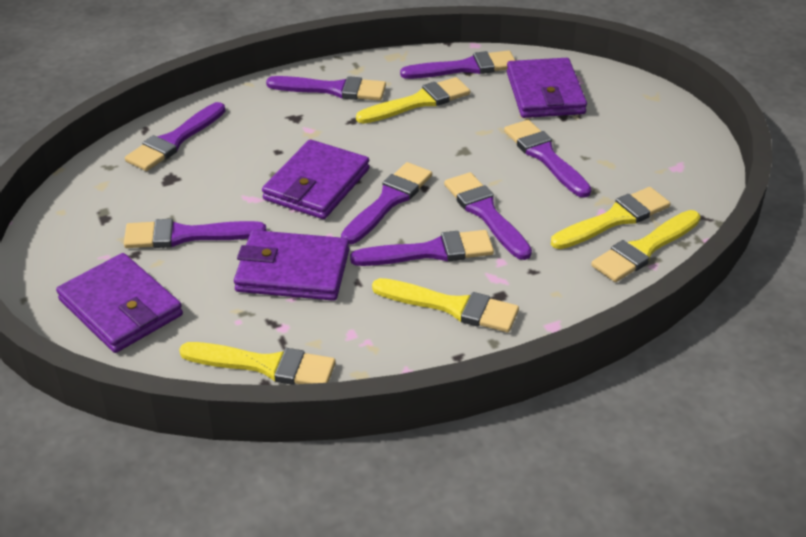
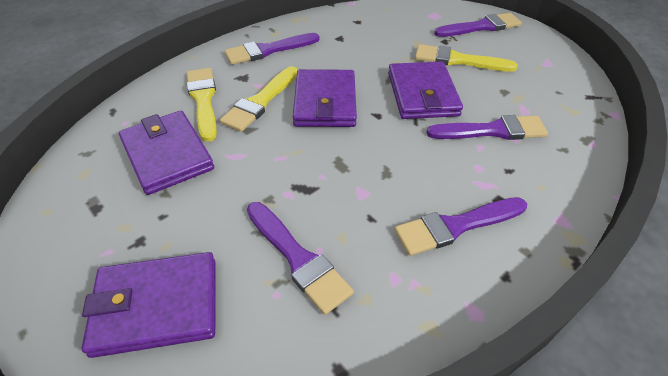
purple brush: [124,219,266,248] [125,102,225,171] [266,76,386,101] [341,162,432,245] [350,230,494,266] [400,51,515,79] [444,172,532,260] [504,120,592,198] = 8 -> [224,33,319,65] [247,202,354,315] [395,197,527,256] [426,115,548,140] [434,13,522,37] = 5
yellow brush: [179,342,336,385] [356,77,470,124] [372,278,519,332] [551,187,670,249] [591,210,701,282] = 5 -> [187,68,217,142] [220,66,298,132] [415,44,518,72] = 3

